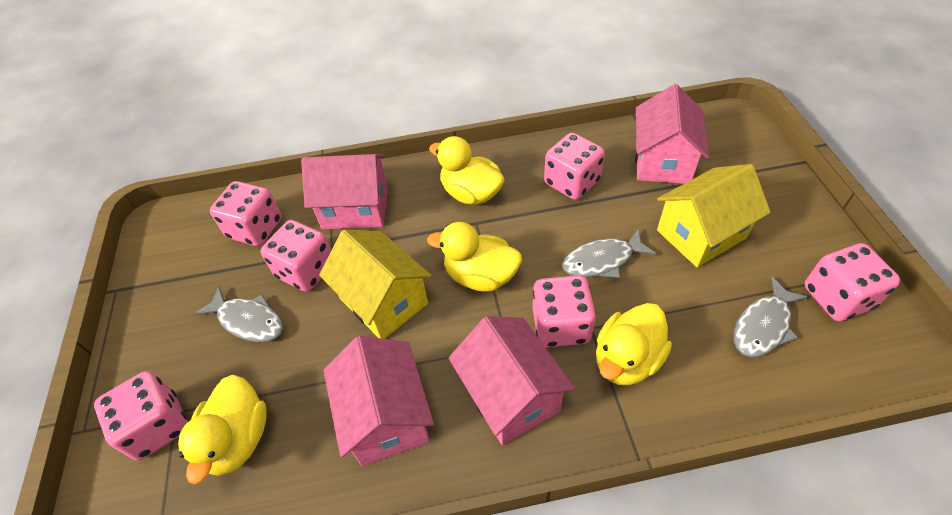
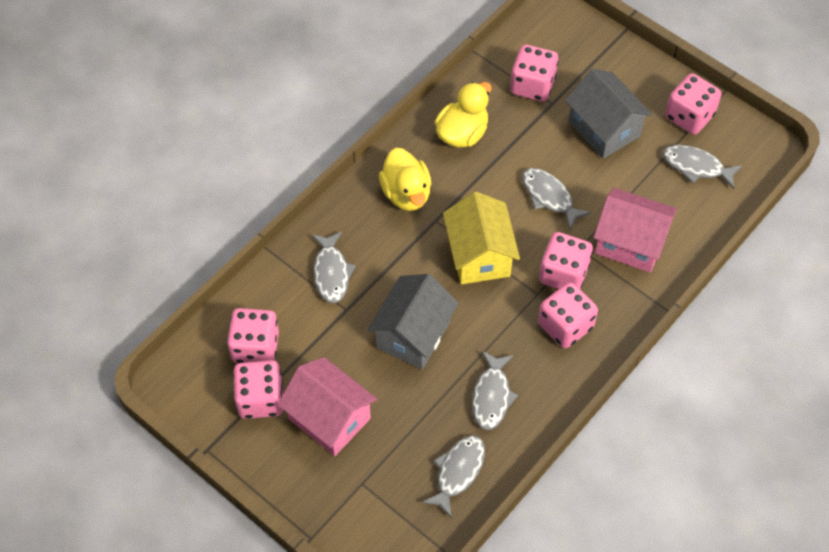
grey fish: [194,287,284,342] [562,229,657,278] [734,277,808,357] = 3 -> [312,232,356,303] [422,435,485,518] [472,351,518,430] [522,168,591,230] [663,145,742,189] = 5
grey house: none = 0 -> [367,274,459,370] [565,69,653,159] = 2
pink house: [301,154,388,229] [323,336,434,466] [449,316,575,446] [635,84,709,184] = 4 -> [277,357,377,456] [593,188,677,273] = 2
yellow duck: [178,375,267,484] [427,222,522,292] [429,136,505,205] [596,303,672,385] = 4 -> [379,148,431,211] [434,82,491,148] = 2
yellow house: [319,229,432,339] [657,164,771,267] = 2 -> [443,192,520,285] = 1

